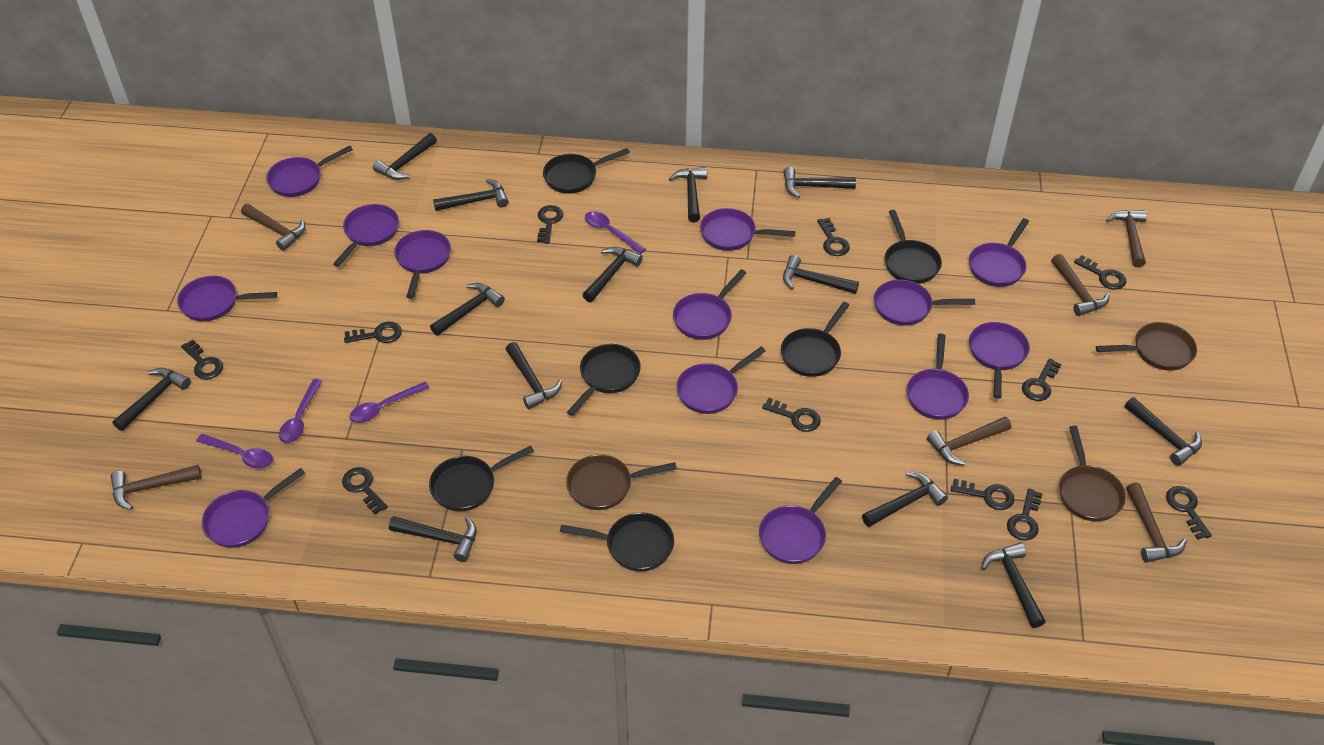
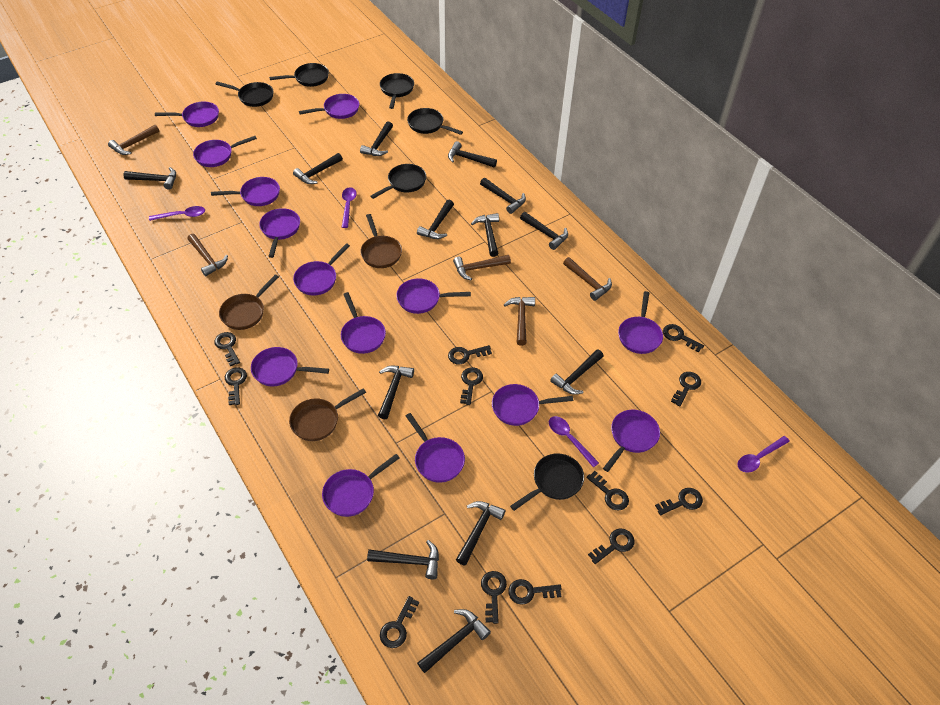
black key: [181,340,223,379] [342,467,388,514] [344,322,402,343] [537,205,564,243] [762,398,821,432] [817,218,850,256] [950,479,1015,510] [1007,488,1043,541] [1022,358,1061,401] [1074,255,1126,290] [1166,486,1212,539] = 11 -> [214,332,240,366] [225,367,247,405] [380,596,419,648] [448,345,492,364] [460,367,483,405] [481,571,507,624] [508,579,562,605] [587,471,629,511] [588,529,635,564] [655,488,703,515] [663,324,704,352] [671,372,701,406] = 12
brown hammer: [111,465,202,510] [241,204,305,251] [927,417,1011,466] [1051,254,1110,316] [1106,210,1147,267] [1126,482,1187,563] = 6 -> [108,125,159,155] [187,234,228,276] [453,255,511,280] [504,297,535,346] [563,257,612,301] = 5
purple pan: [177,276,277,322] [202,468,305,548] [266,146,353,197] [333,204,399,267] [394,230,451,298] [673,269,746,340] [676,347,766,414] [700,208,795,251] [759,477,842,564] [874,280,975,326] [907,334,969,420] [969,218,1029,287] [969,322,1030,399] = 13 -> [155,102,219,127] [193,136,257,167] [211,177,280,206] [251,347,329,386] [259,208,300,258] [293,243,350,296] [299,94,359,119] [322,454,400,517] [341,292,386,354] [396,278,471,314] [406,413,465,483] [492,384,573,426] [603,410,660,472] [618,291,663,354] = 14

